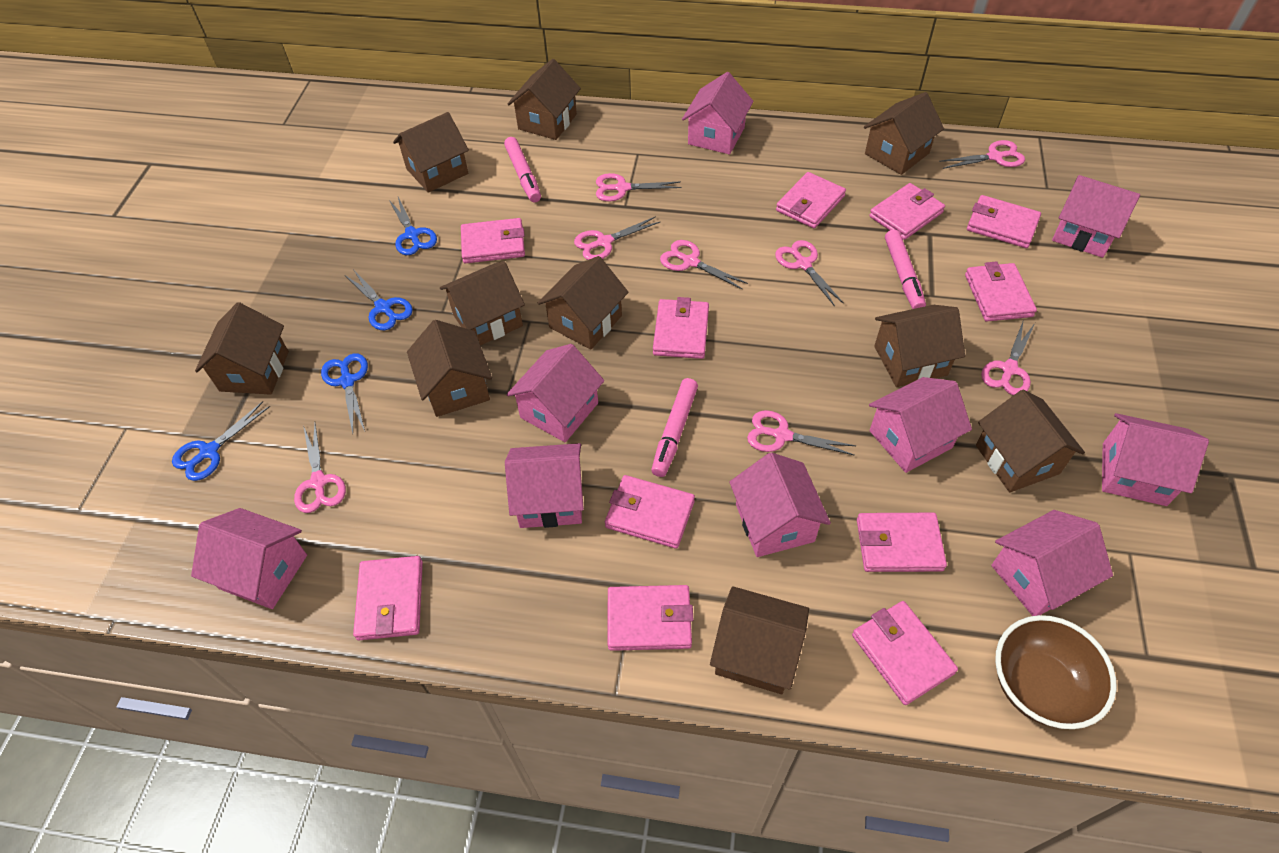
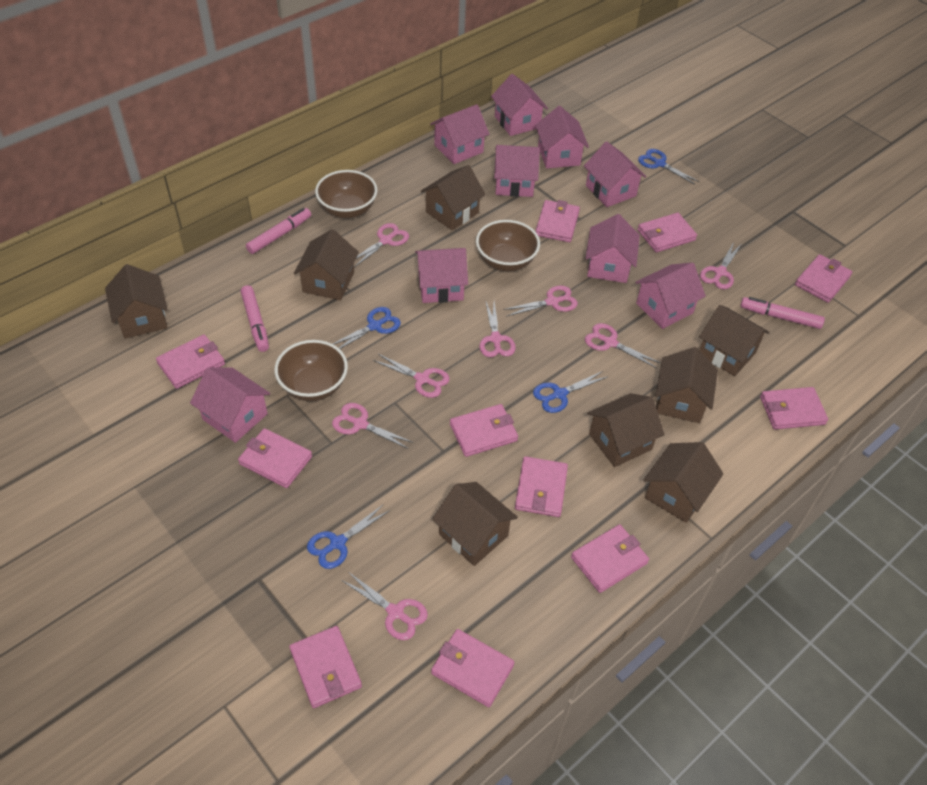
brown bowl: [995,615,1117,729] = 1 -> [274,340,348,401] [315,170,377,218] [476,220,540,271] = 3
brown house: [195,302,289,395] [393,112,469,193] [407,320,492,417] [440,261,525,346] [508,59,581,140] [538,256,628,350] [710,586,809,694] [864,92,944,175] [874,305,965,387] [976,390,1085,492] = 10 -> [105,264,168,338] [294,229,359,301] [421,165,486,231] [432,482,518,566] [587,393,665,467] [644,442,724,523] [655,347,718,423] [699,305,770,376] = 8

